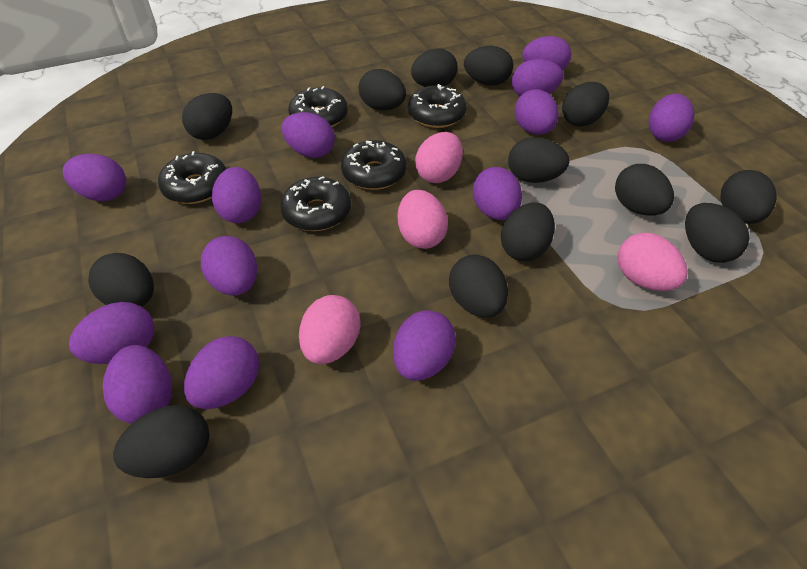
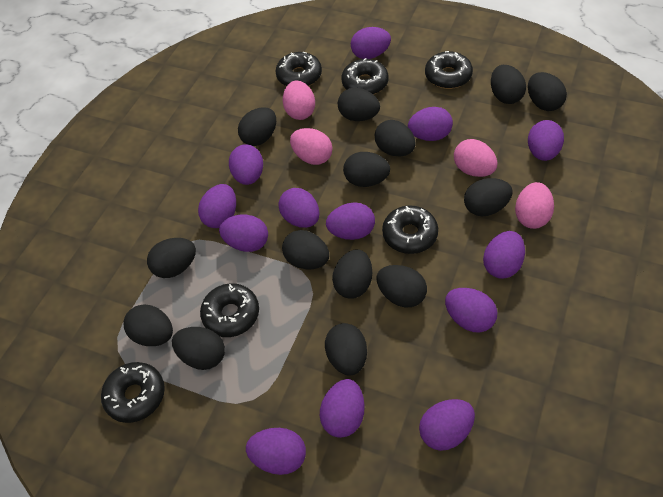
black donut: [158,151,226,204] [280,176,351,231] [288,86,348,127] [341,140,407,190] [408,84,467,128] = 5 -> [101,362,165,423] [200,283,259,337] [276,52,322,86] [341,58,389,95] [382,205,438,254] [425,51,473,89] = 6
black egg: [88,253,154,307] [113,405,209,478] [182,93,232,140] [359,69,406,110] [411,48,458,87] [449,254,508,318] [464,46,513,86] [501,202,555,261] [508,137,569,183] [562,82,609,127] [615,164,674,216] [685,203,749,263] [720,170,777,224] = 13 -> [124,305,173,346] [147,238,196,278] [172,327,225,370] [238,107,276,146] [282,230,329,269] [325,323,367,375] [332,249,372,299] [338,88,380,121] [343,152,390,187] [375,120,416,156] [376,265,427,307] [464,178,513,216] [491,65,526,104] [528,72,567,111] = 14

